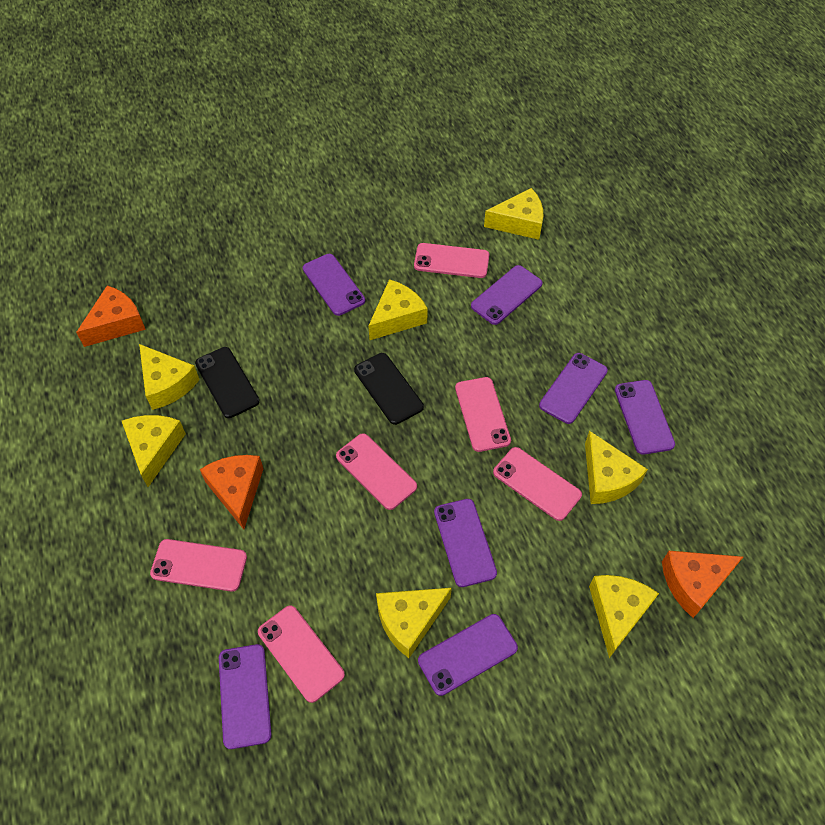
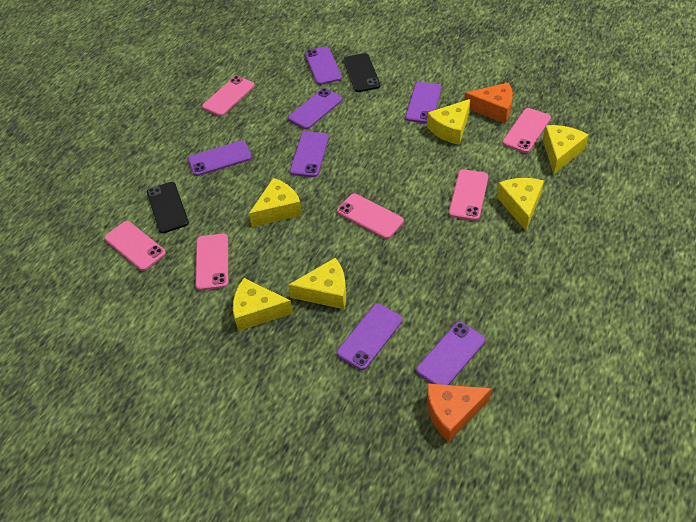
orange cheese: [76,285,146,347] [200,455,263,529] [662,551,743,618] = 3 -> [427,383,492,442] [464,82,513,123] = 2
yellow cheese: [122,415,186,487] [139,344,200,410] [368,279,428,341] [376,588,452,658] [484,188,543,240] [585,431,648,504] [589,575,659,658] = 7 -> [233,278,293,331] [249,178,302,227] [288,258,346,309] [427,99,471,145] [496,178,544,231] [543,125,589,174] = 6

